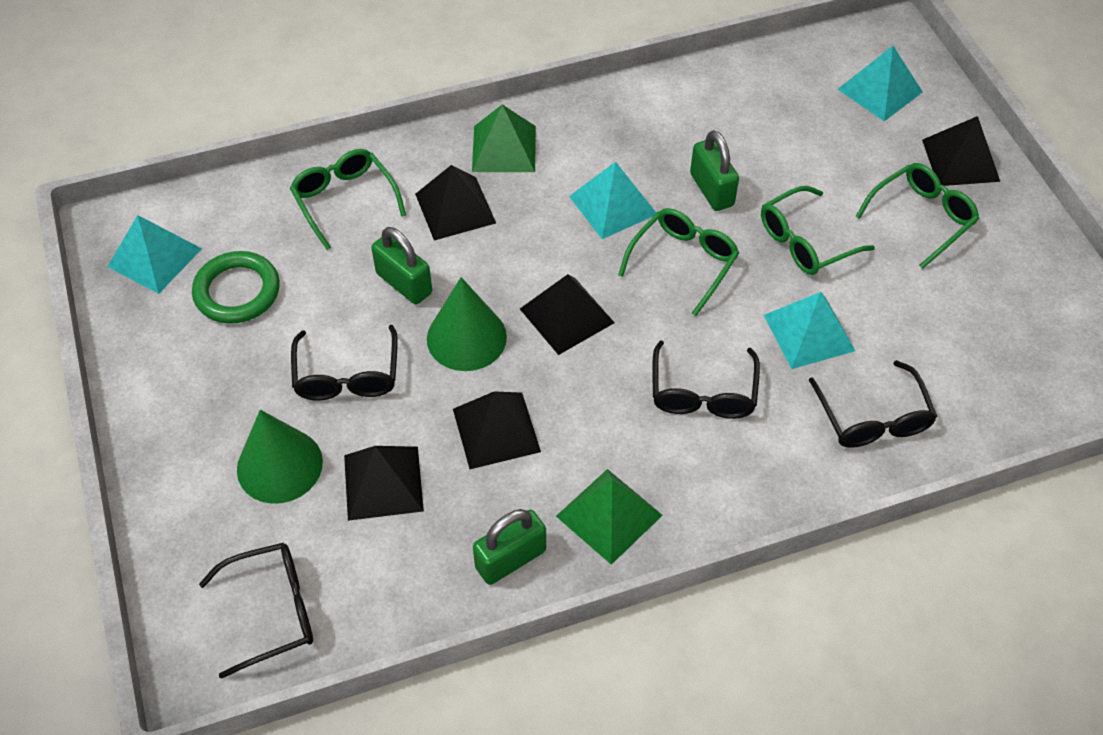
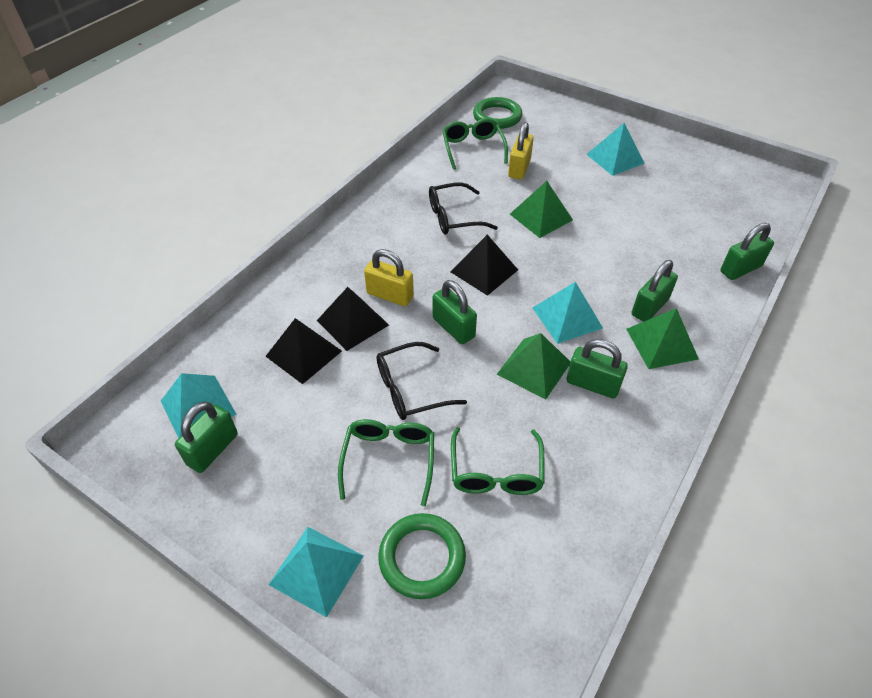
black glasses: [199,542,313,679] [291,325,398,400] [653,340,760,419] [809,360,938,448] = 4 -> [376,342,467,420] [429,182,498,234] = 2
black pyramid: [344,446,424,521] [415,165,496,240] [453,391,541,469] [520,274,615,355] [922,116,1000,186] = 5 -> [266,318,342,384] [317,287,389,351] [451,235,518,296] = 3
green cone: [237,410,323,504] [427,277,507,371] = 2 -> none = 0
green glasses: [290,149,406,250] [618,208,739,316] [761,186,875,275] [855,163,979,269] = 4 -> [338,419,434,506] [442,118,508,170] [451,427,545,495] = 3
green padlock: [371,227,432,304] [473,509,546,585] [690,130,739,211] = 3 -> [175,402,238,473] [433,280,477,344] [567,339,628,399] [632,260,678,322] [720,223,774,280] = 5
green pyramid: [472,104,536,172] [556,469,663,565] = 2 -> [497,333,570,400] [510,181,573,238] [626,308,699,369] = 3
green ring: [192,251,280,324] = 1 -> [378,513,466,599] [473,97,522,129] = 2
yellow padlock: none = 0 -> [364,249,414,306] [508,122,534,179] = 2

